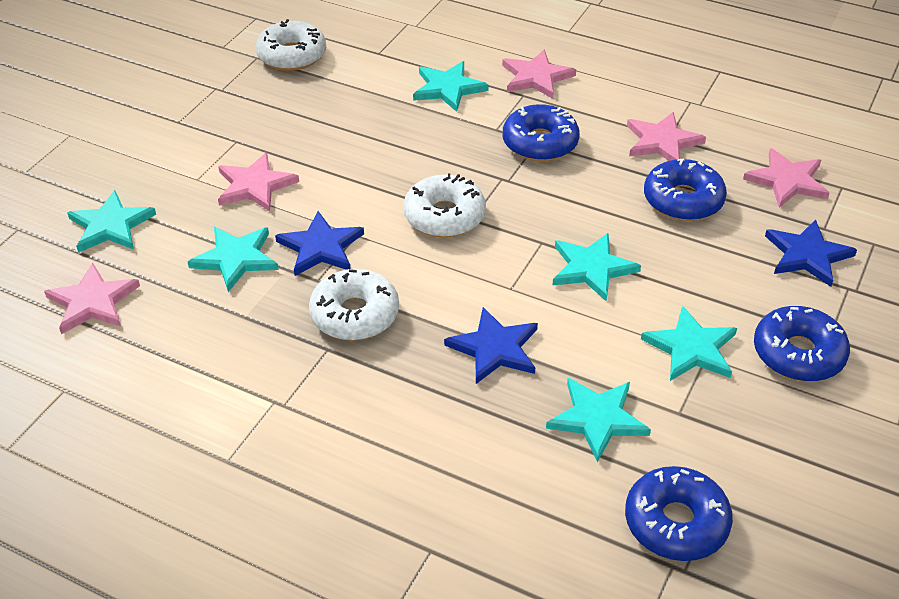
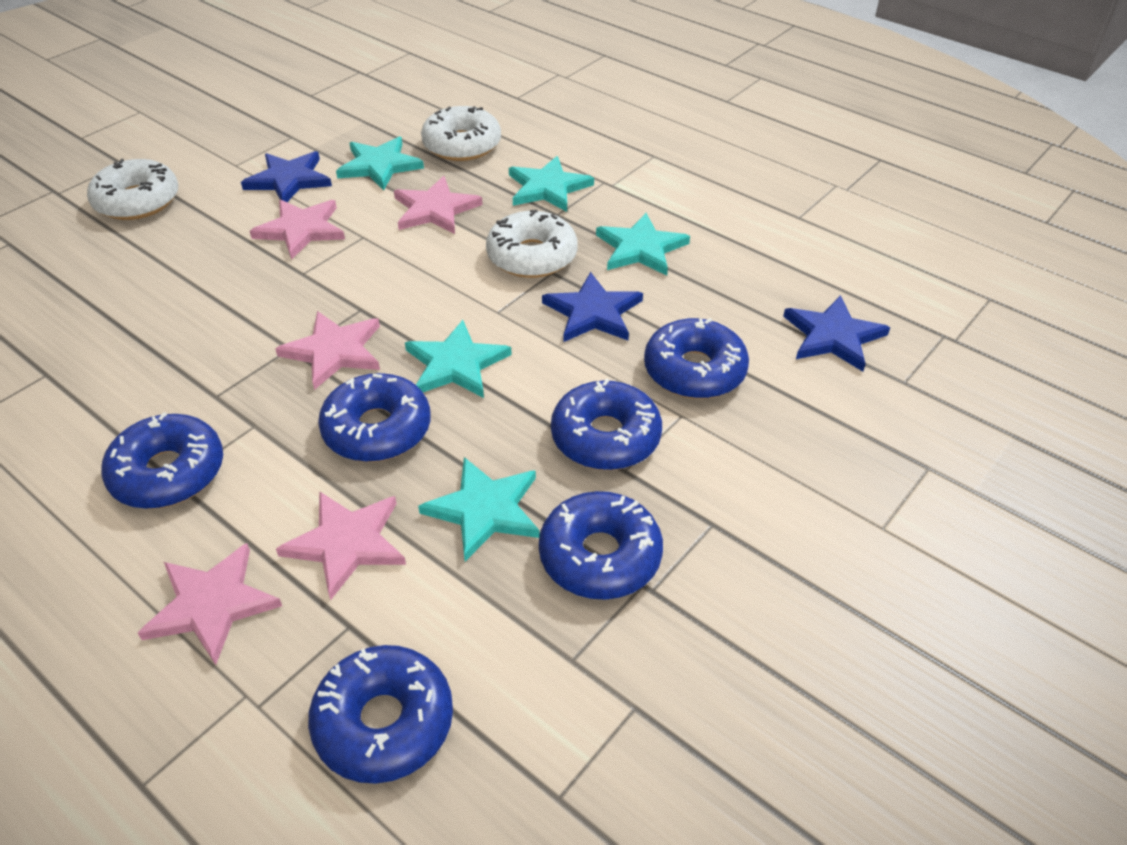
blue donut: [503,104,580,161] [625,466,733,561] [644,159,727,221] [754,306,850,382] = 4 -> [101,412,223,509] [308,645,453,784] [318,373,431,462] [539,491,663,600] [551,378,662,470] [644,318,749,399] = 6
turquoise star: [67,190,156,253] [188,227,279,292] [413,61,488,112] [546,378,651,462] [552,233,641,301] [641,306,737,381] = 6 -> [336,137,424,190] [405,320,512,398] [418,457,540,561] [509,156,594,212] [596,213,690,276] = 5

